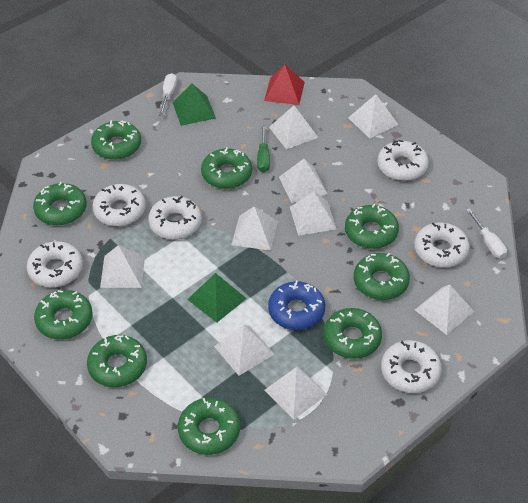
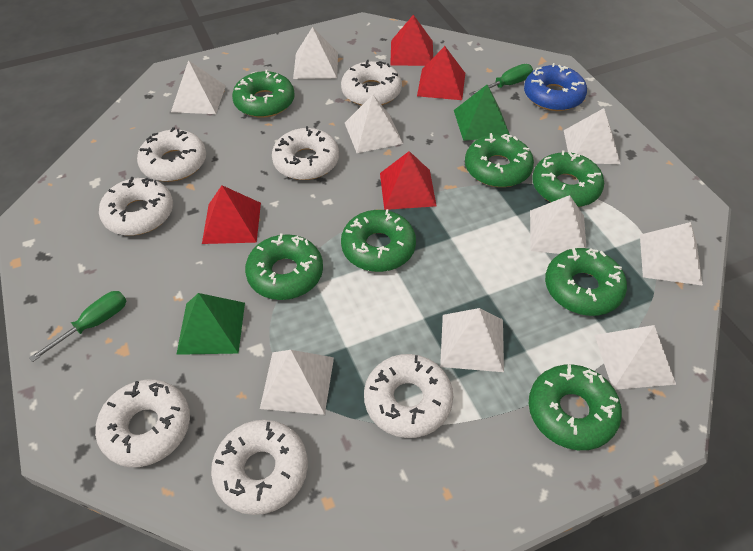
green donut: [33,182,87,226] [34,290,93,339] [87,335,147,387] [91,120,141,160] [178,398,240,455] [201,147,252,189] [323,308,382,359] [345,204,399,249] [354,253,410,300] = 9 -> [232,70,295,118] [245,233,323,300] [341,209,416,272] [465,133,534,187] [529,364,622,450] [532,150,604,207] [545,248,627,316] = 7
green screwdriver: [257,125,270,173] = 1 -> [29,291,127,362] [469,64,533,96] = 2
red pyramid: [264,65,305,105] = 1 -> [202,185,261,244] [380,151,437,210] [390,15,433,66] [417,46,465,100] = 4
white donut: [27,241,83,287] [92,184,146,226] [148,196,202,239] [377,140,429,181] [381,340,442,393] [414,222,470,267] = 6 -> [95,380,190,467] [99,177,173,236] [137,127,206,182] [211,420,308,515] [272,126,339,180] [341,60,402,106] [364,354,453,438] = 7
white screwdriver: [159,73,177,116] [466,208,507,259] = 2 -> none = 0

